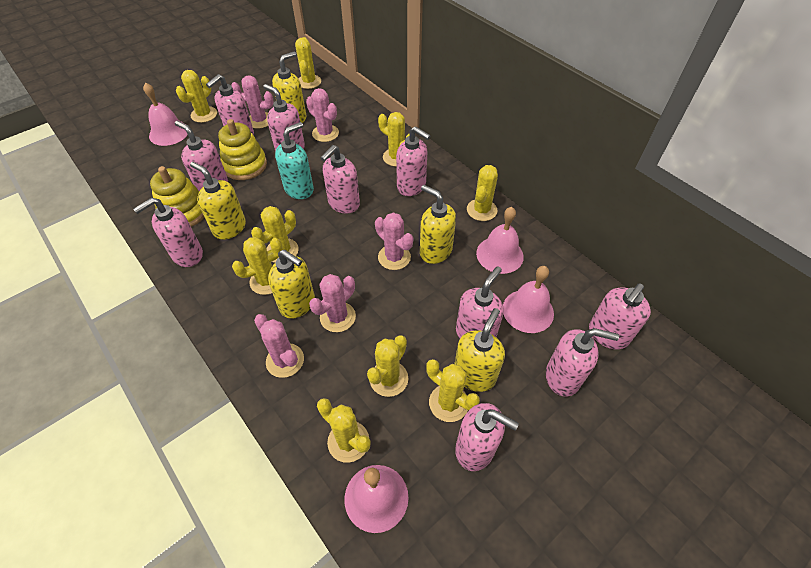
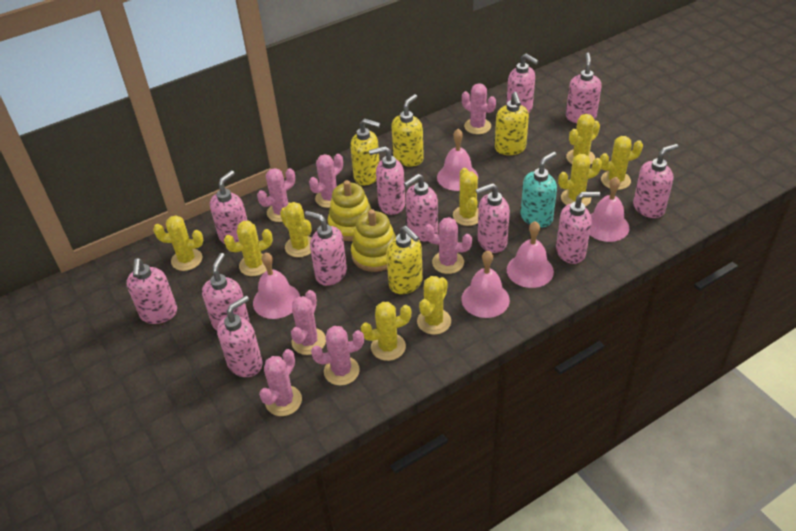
pink bell: [143,82,188,146] [344,465,409,533] [476,207,524,274] [503,266,554,333] = 4 -> [253,252,300,319] [437,129,478,191] [461,251,510,318] [507,221,554,288] [590,177,629,242] = 5
pink cactus: [231,75,274,129] [254,314,304,378] [306,88,339,142] [309,274,356,332] [375,213,413,270] = 5 -> [257,168,295,222] [259,349,302,416] [291,290,326,355] [309,154,343,208] [311,326,364,386] [424,217,472,274] [462,83,496,134] = 7
pink soap dispenser: [133,197,203,267] [175,120,228,191] [206,74,254,135] [263,84,305,151] [320,145,360,214] [396,126,431,196] [455,403,519,471] [456,266,504,338] [546,328,619,396] [589,284,651,349] = 10 -> [126,258,177,324] [202,253,250,331] [210,170,248,244] [217,295,263,377] [305,211,347,286] [369,146,405,215] [404,174,438,241] [476,183,510,253] [506,53,539,113] [556,192,600,264] [566,53,602,123] [633,144,678,218] = 12
yellow soap dispenser: [190,162,246,240] [268,250,315,319] [272,51,307,123] [420,185,456,264] [455,308,505,392] = 5 -> [350,119,380,186] [386,226,423,294] [391,94,424,167] [495,92,529,155] = 4

